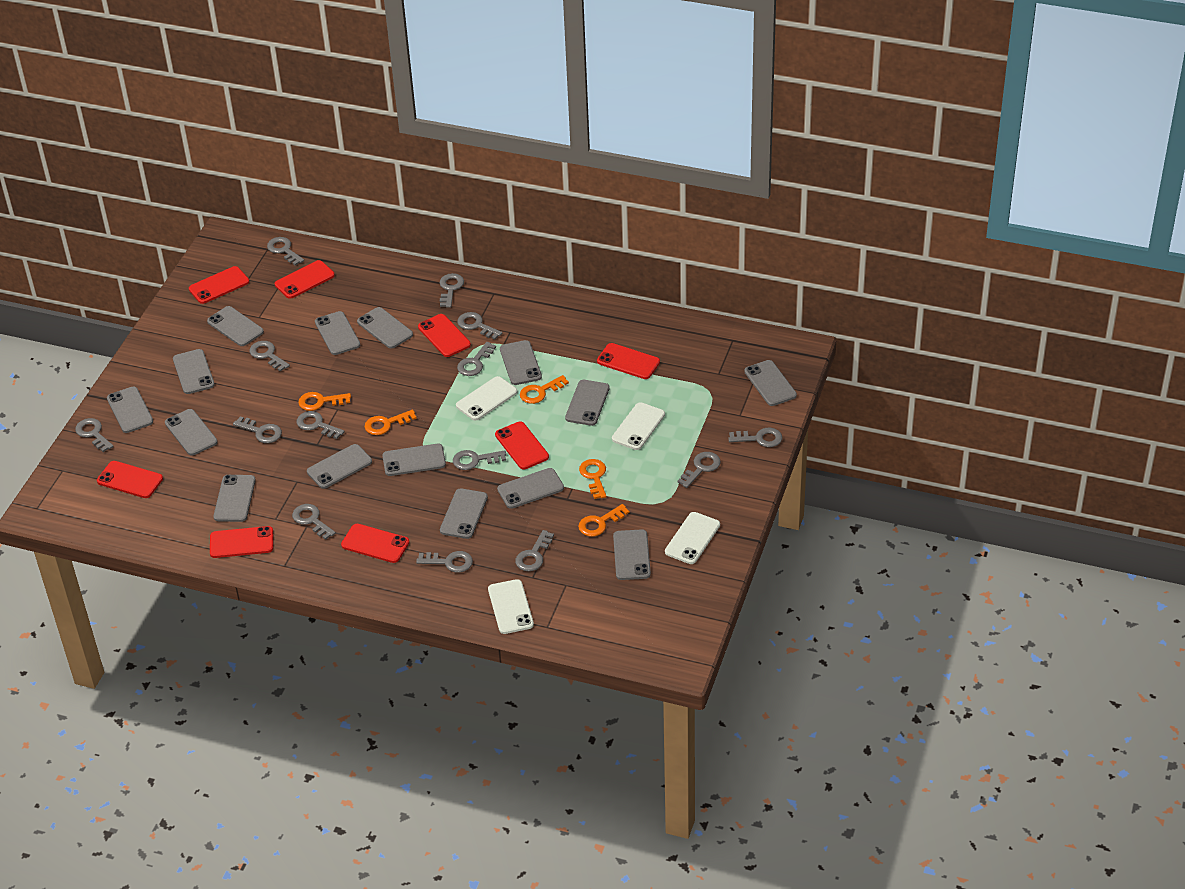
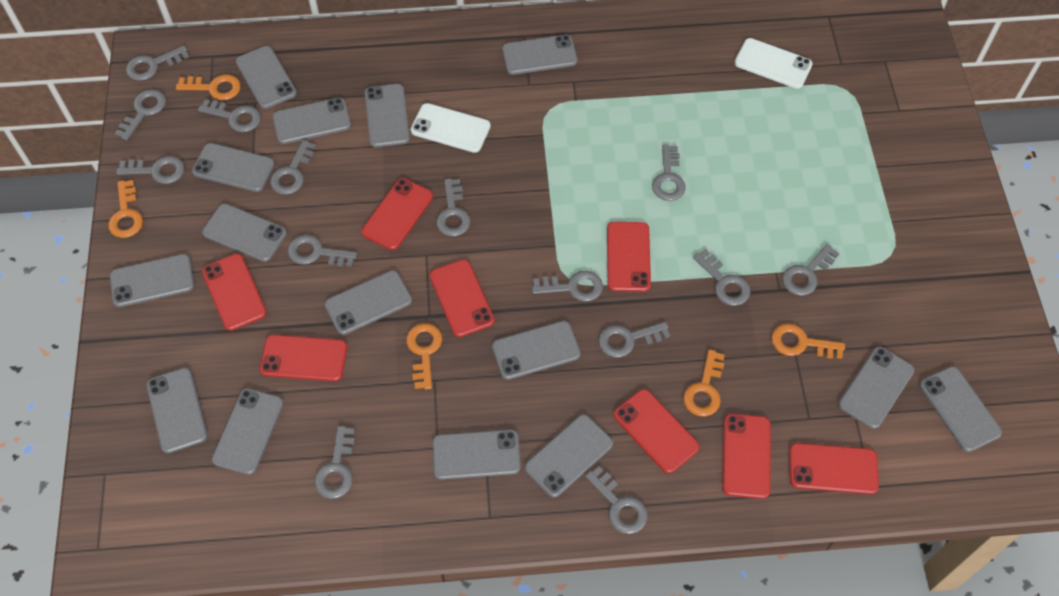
white phone: [456,376,517,421] [488,579,534,634] [612,402,665,450] [665,512,720,564] = 4 -> [411,103,491,153] [734,38,813,89] = 2

